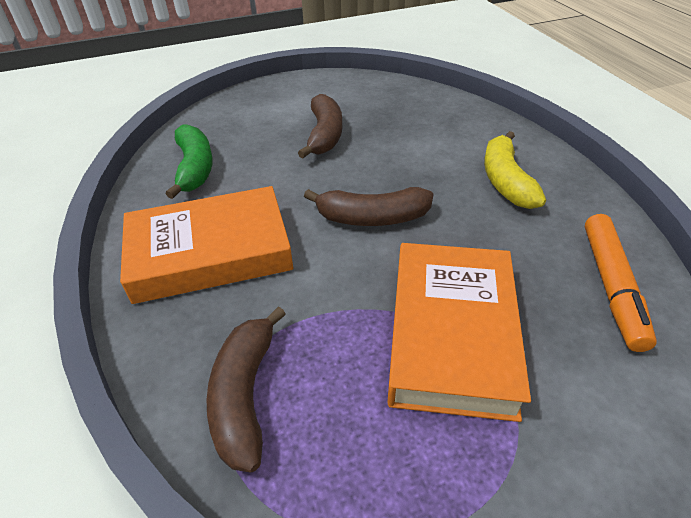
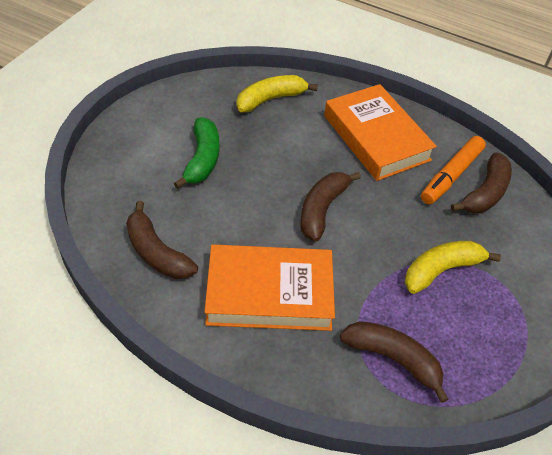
brown banana: [206,306,286,472] [298,94,342,158] [304,187,433,226] = 3 -> [126,201,198,279] [300,172,361,242] [340,321,449,403] [451,153,512,213] = 4
yellow banana: [484,131,546,209] = 1 -> [236,75,318,112] [405,241,501,294] = 2

